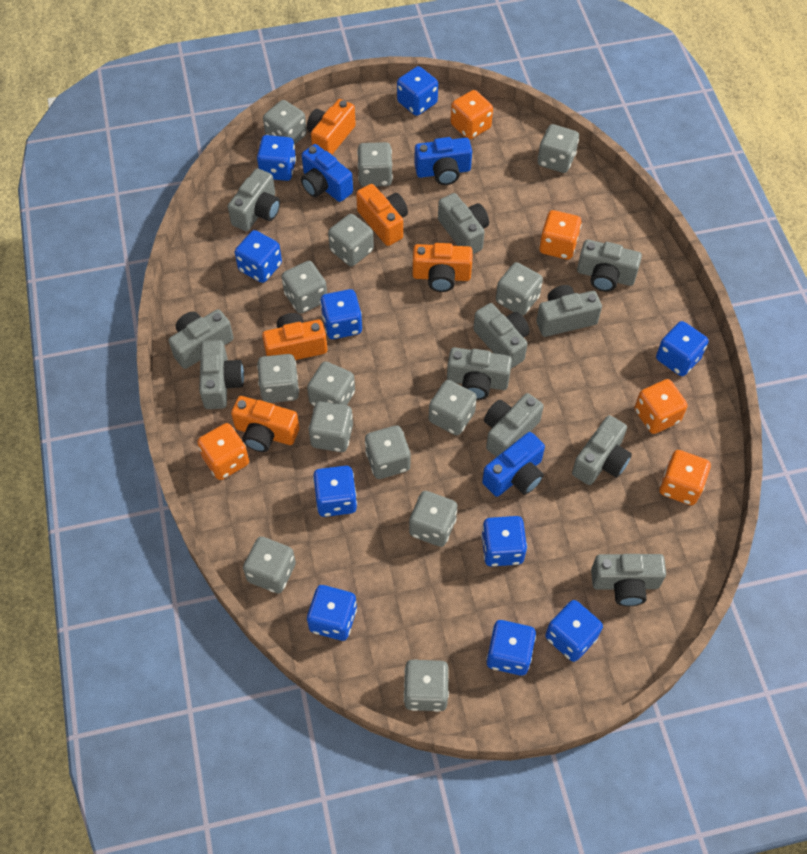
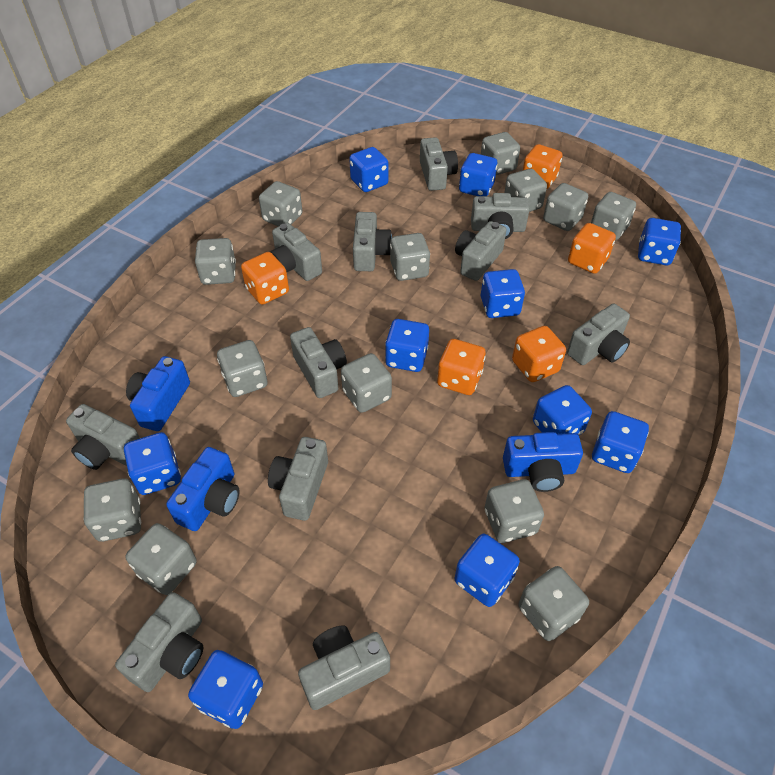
grey dice: [243,536,296,594] [257,354,299,403] [263,100,307,145] [281,261,327,314] [307,361,355,406] [309,401,353,452] [328,214,374,266] [357,142,393,187] [365,425,411,479] [404,659,449,712] [409,491,457,547] [429,380,477,435] [496,262,543,316] [538,124,579,173] = 14 -> [83,478,141,542] [125,523,197,595] [195,238,236,285] [217,340,267,397] [259,181,303,227] [341,353,392,413] [390,233,430,281] [481,132,520,175] [485,479,544,543] [504,169,547,212] [518,566,589,641] [543,183,588,231] [591,192,636,240] = 13
orange camera: [231,396,299,452] [262,313,327,360] [307,99,356,155] [356,184,408,246] [412,243,473,292] = 5 -> none = 0

